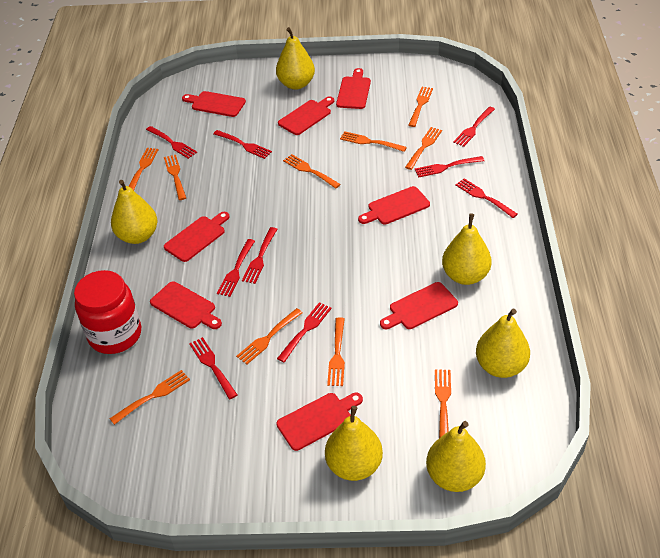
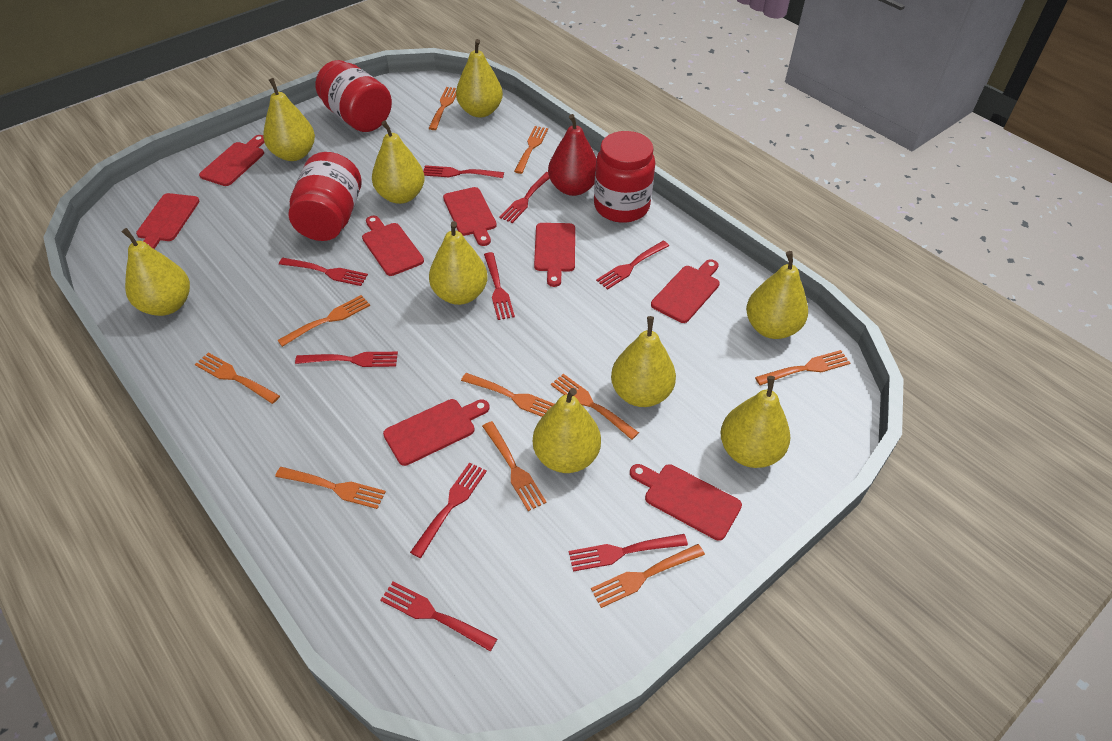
red jar: [74,270,141,354] = 1 -> [288,152,362,241] [315,60,392,132] [594,131,655,223] = 3
red pear: none = 0 -> [548,114,596,196] = 1
yellow pear: [111,180,158,244] [276,27,315,90] [325,406,383,481] [426,421,486,492] [442,213,492,285] [476,309,530,378] = 6 -> [122,228,190,316] [263,78,315,161] [372,121,425,204] [429,221,487,305] [456,39,503,117] [533,388,601,473] [611,316,676,407] [721,376,790,468] [746,251,808,339] = 9

